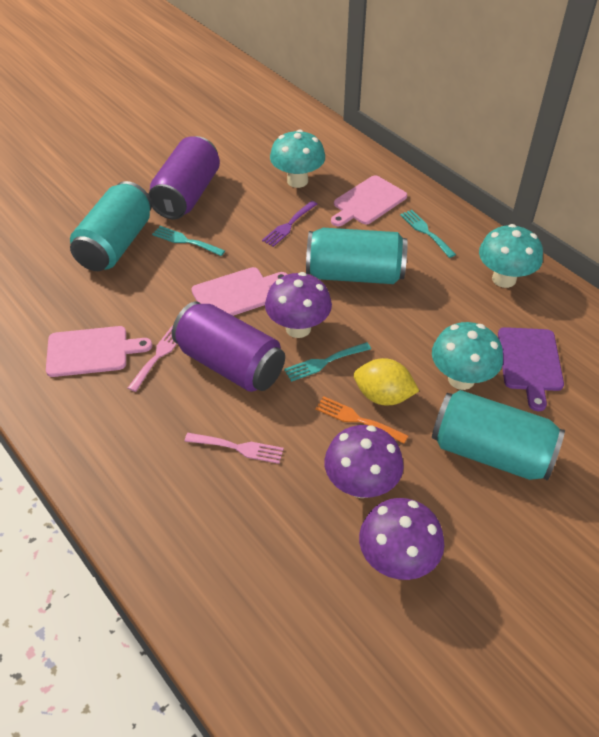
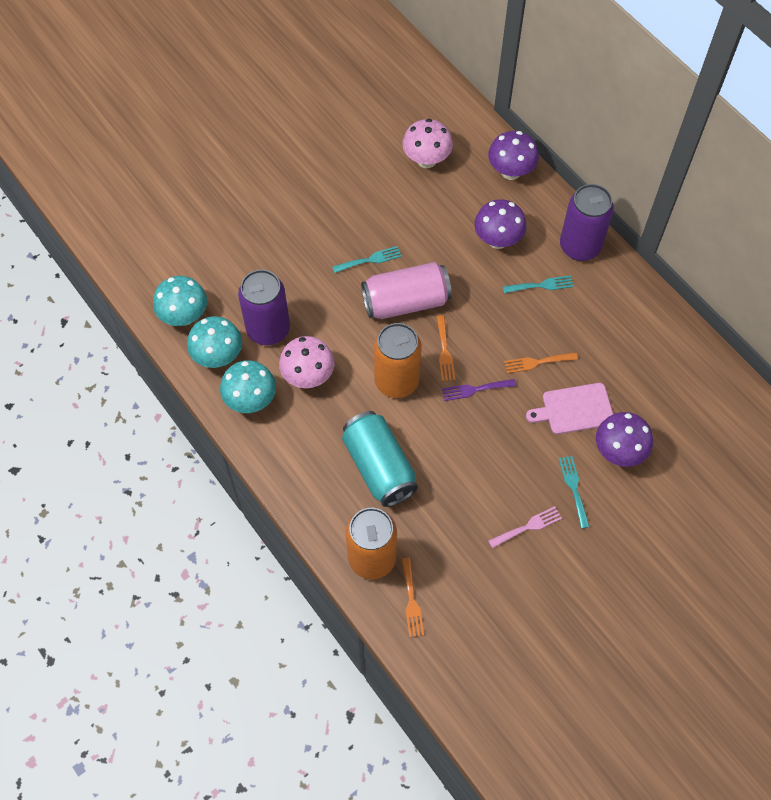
orange can: none = 0 -> [346,508,397,579] [374,323,422,398] = 2
orange fork: [315,396,408,444] = 1 -> [402,558,424,637] [436,315,455,381] [504,352,578,373] = 3
pink can: none = 0 -> [361,262,452,319] = 1
pink cutting board: [46,326,152,377] [192,267,288,316] [331,175,407,227] = 3 -> [526,383,613,434] = 1
pink fork: [128,325,177,392] [185,433,284,464] = 2 -> [488,506,562,548] = 1
pink mushroom: none = 0 -> [279,336,335,388] [402,119,453,168] = 2
purple cutting board: [498,327,564,411] = 1 -> none = 0
turquoise can: [70,181,152,271] [306,228,408,284] [432,390,565,481] = 3 -> [342,411,418,507] = 1
yellow lemon: [354,358,419,406] = 1 -> none = 0

